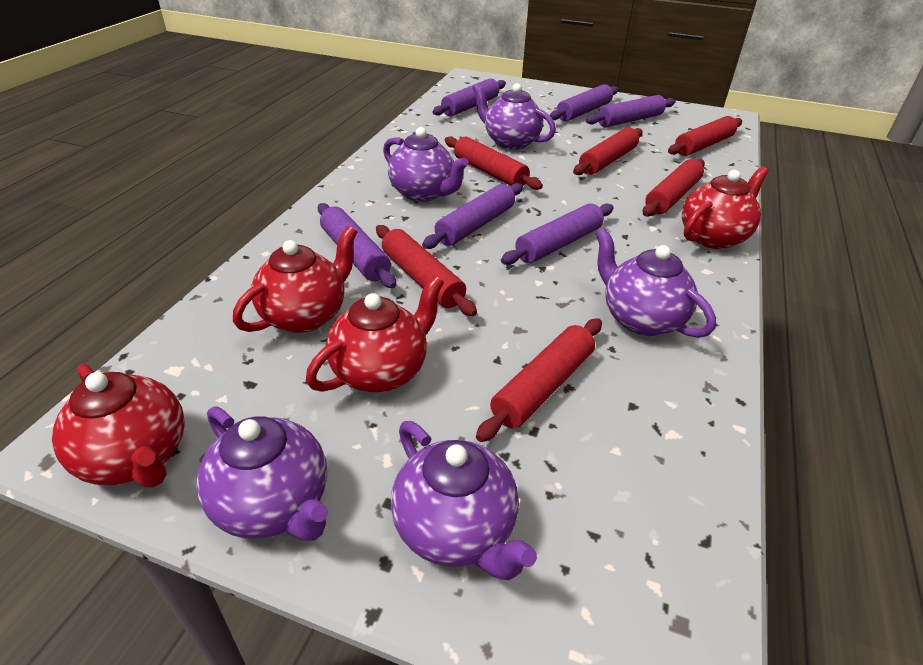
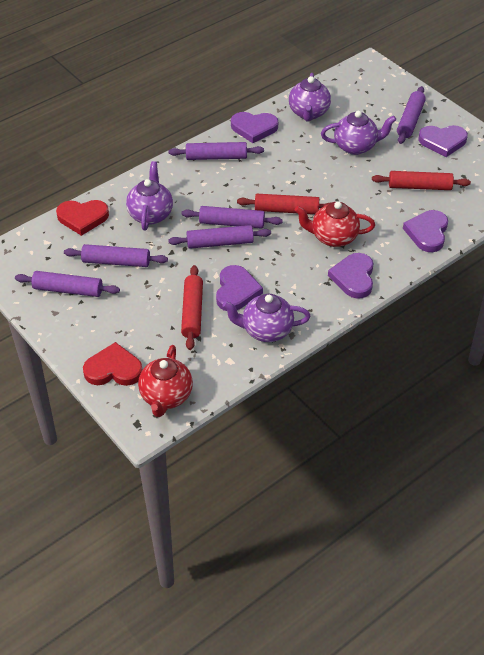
purple heart: none = 0 -> [216,265,263,311] [231,112,278,143] [328,253,373,299] [403,210,448,252] [418,125,468,157] = 5
purple teapot: [196,406,328,541] [383,127,469,202] [391,421,537,580] [473,83,556,150] [595,228,716,338] = 5 -> [126,161,173,230] [222,294,311,342] [289,73,331,122] [321,111,396,155] = 4
red heart: none = 0 -> [56,200,109,236] [83,342,142,386] = 2
red rolling pin: [376,225,477,316] [445,136,543,190] [476,318,602,442] [573,127,643,175] [642,159,705,217] [668,116,742,156] = 6 -> [181,265,203,350] [237,194,330,214] [372,171,471,190] = 3
red teapot: [52,364,185,487] [233,226,357,333] [306,275,444,392] [682,166,769,249] = 4 -> [138,345,193,417] [295,201,375,247] = 2

